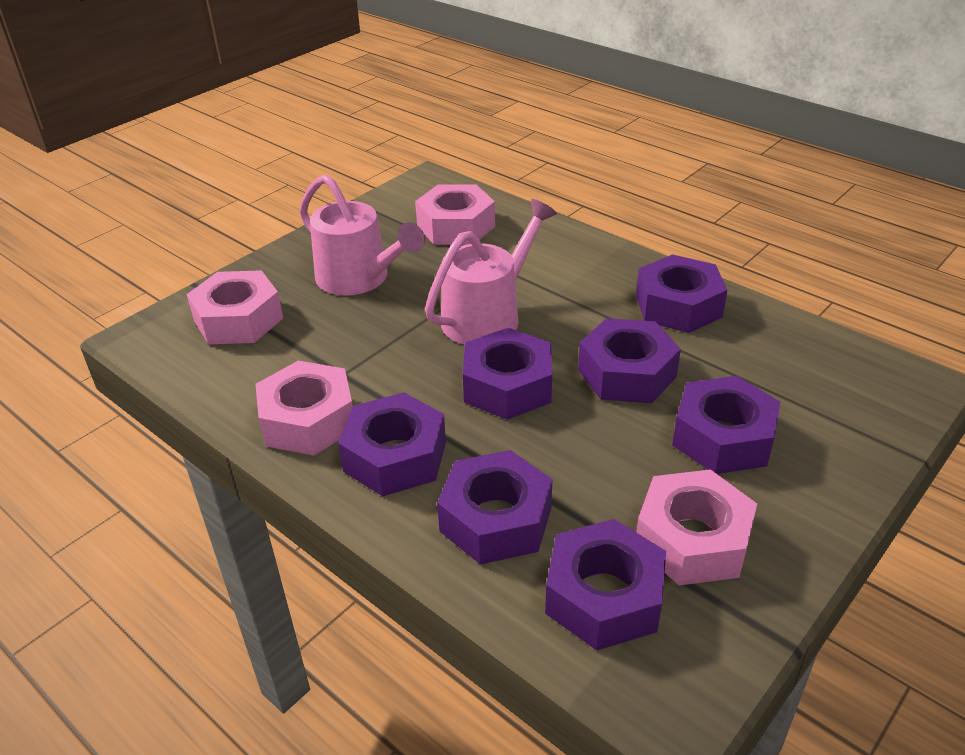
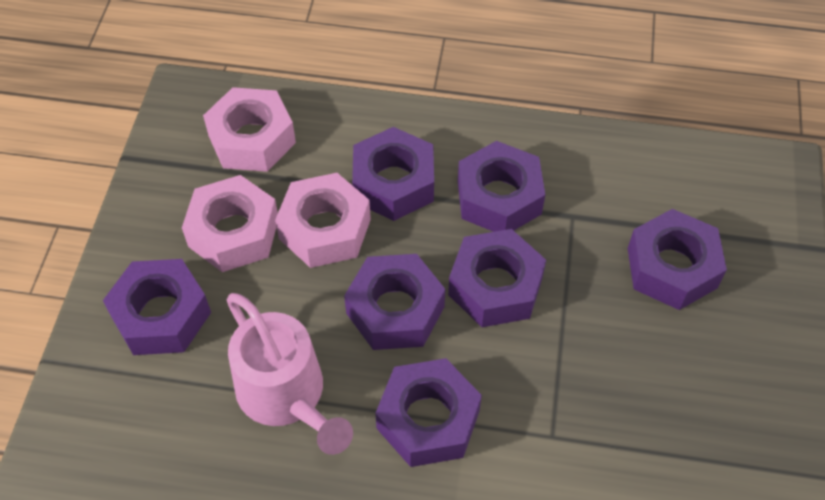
pink nut: [186,270,283,344] [255,361,353,456] [415,185,495,245] [636,469,757,585] = 4 -> [182,175,278,272] [203,87,296,172] [275,173,371,268] = 3
pink watering can: [299,174,425,296] [425,199,557,345] = 2 -> [227,293,353,455] = 1

